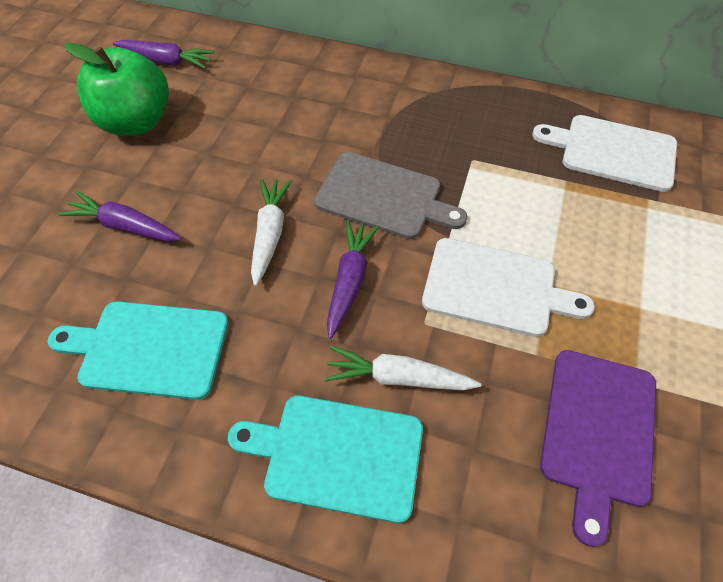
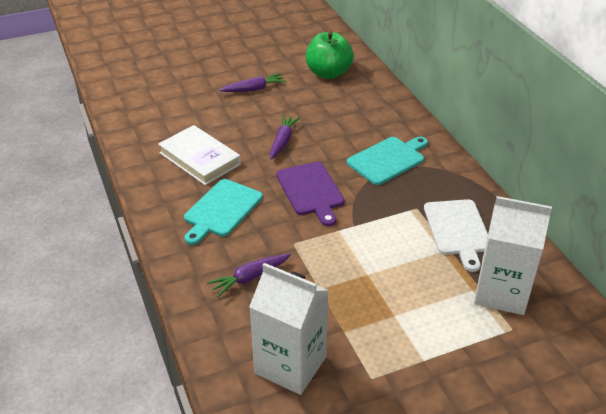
grey cutting board: [314,152,467,239] = 1 -> none = 0
white book: none = 0 -> [158,125,241,185] = 1
white carrot: [251,179,292,286] [324,346,481,390] = 2 -> none = 0
white carton: none = 0 -> [249,263,329,395] [474,196,552,315] = 2
white cutting board: [422,238,595,337] [532,115,677,192] = 2 -> [424,199,488,272] = 1

